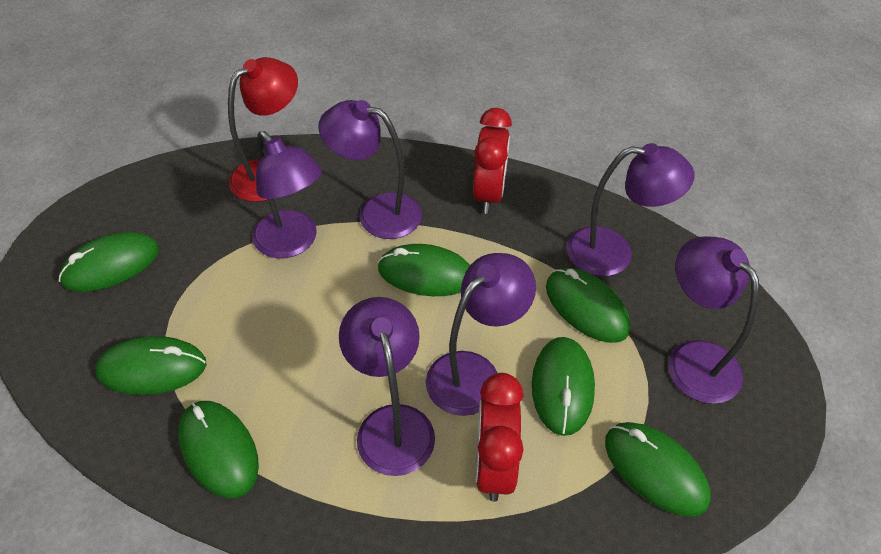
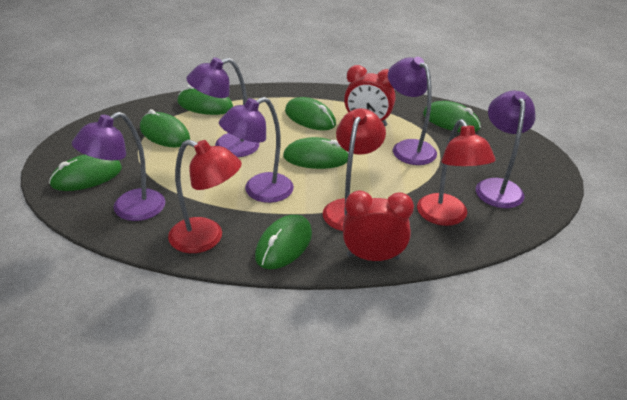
purple lamp: [252,131,322,258] [318,100,422,239] [339,297,435,476] [426,253,536,416] [567,143,695,276] [668,236,759,404] = 6 -> [72,112,165,221] [186,57,260,157] [219,97,294,203] [388,57,437,165] [476,91,535,208] = 5
red lamp: [228,57,298,202] = 1 -> [168,140,242,253] [323,108,386,231] [417,119,496,226] = 3

